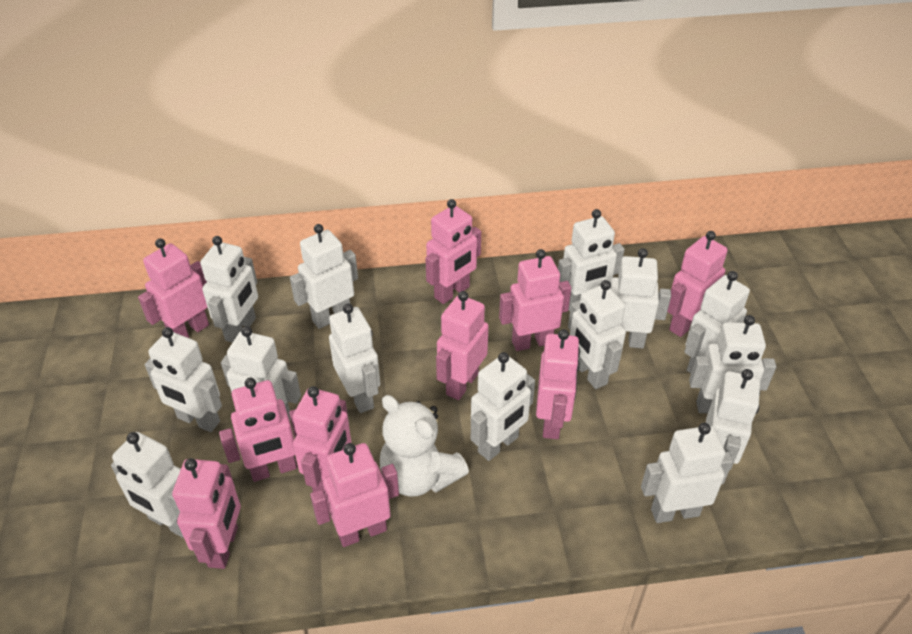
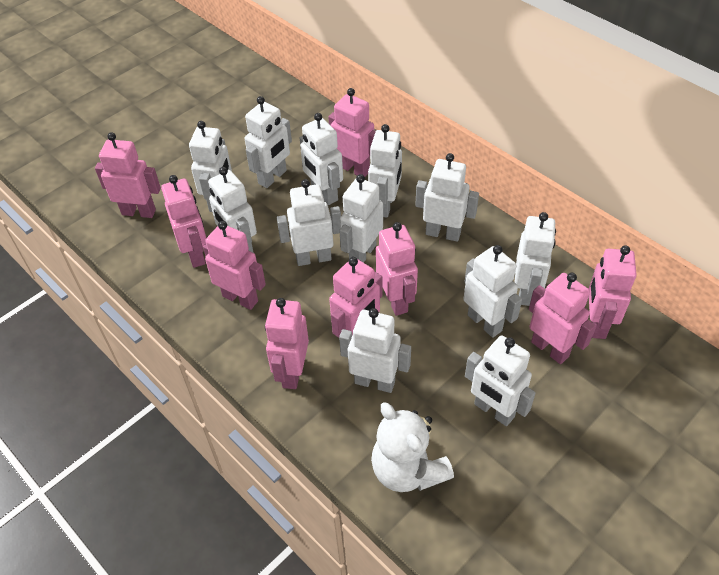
pink robot: [138,238,209,338] [172,458,241,569] [219,378,297,482] [293,386,351,493] [310,443,399,547] [425,199,481,304] [436,291,489,400] [499,249,571,351] [536,329,580,439] [667,231,728,337] = 10 -> [95,132,161,218] [161,175,206,268] [203,221,266,310] [265,298,309,389] [328,88,376,177] [329,257,382,338] [376,222,418,316] [529,273,596,364] [589,245,637,339] = 9
white robot: [111,432,184,538] [145,327,222,432] [200,236,258,343] [221,326,301,420] [290,224,358,329] [329,303,380,413] [471,352,535,461] [558,209,625,311] [568,280,626,389] [598,248,671,349] [641,423,733,523] [684,271,750,373] [689,315,776,413] [706,369,760,470] = 14 -> [189,121,232,212] [208,167,257,253] [245,96,292,188] [277,179,341,266] [300,113,343,205] [339,174,383,263] [339,308,411,393] [368,124,402,217] [415,153,479,242] [463,245,522,338] [465,335,536,426] [515,212,556,306] = 12

